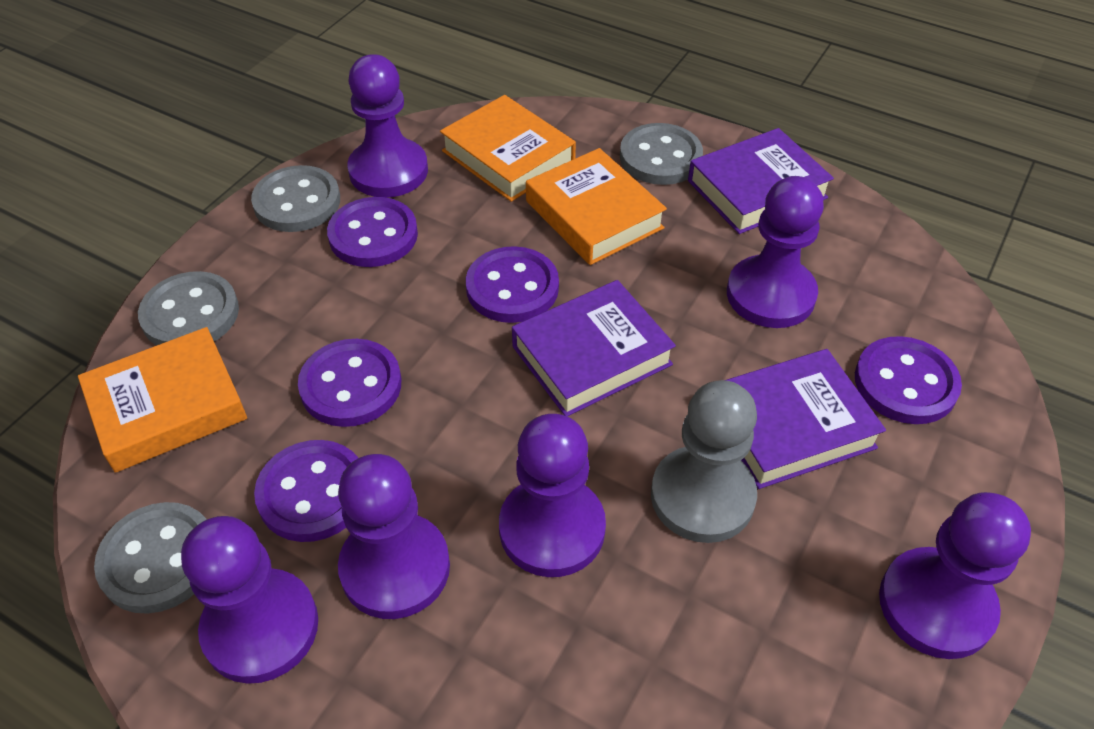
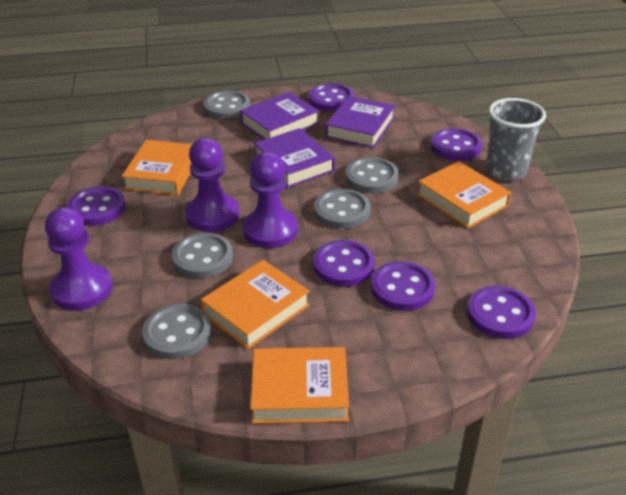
grey button: [94,502,207,614] [138,271,239,346] [251,165,340,232] [620,123,703,185] = 4 -> [142,304,211,359] [172,233,233,278] [203,91,250,119] [314,189,370,229] [345,157,399,193] = 5
grey cup: none = 0 -> [486,98,546,181] = 1
grey pawn: [651,380,757,543] = 1 -> none = 0
orange book: [78,327,247,473] [440,95,576,202] [526,148,667,265] = 3 -> [122,140,192,196] [201,260,310,349] [250,347,349,424] [417,161,511,228] = 4
purple button: [254,440,358,542] [298,339,401,427] [327,197,418,267] [466,246,559,323] [855,336,962,424] = 5 -> [67,186,126,226] [308,83,354,111] [313,240,375,287] [371,261,435,311] [431,128,482,161] [467,286,536,339] = 6
purple pawn: [181,516,318,684] [338,454,450,619] [347,54,428,198] [499,414,606,577] [727,176,824,328] [879,492,1031,659] = 6 -> [45,207,113,310] [185,138,240,232] [243,152,298,248] = 3

